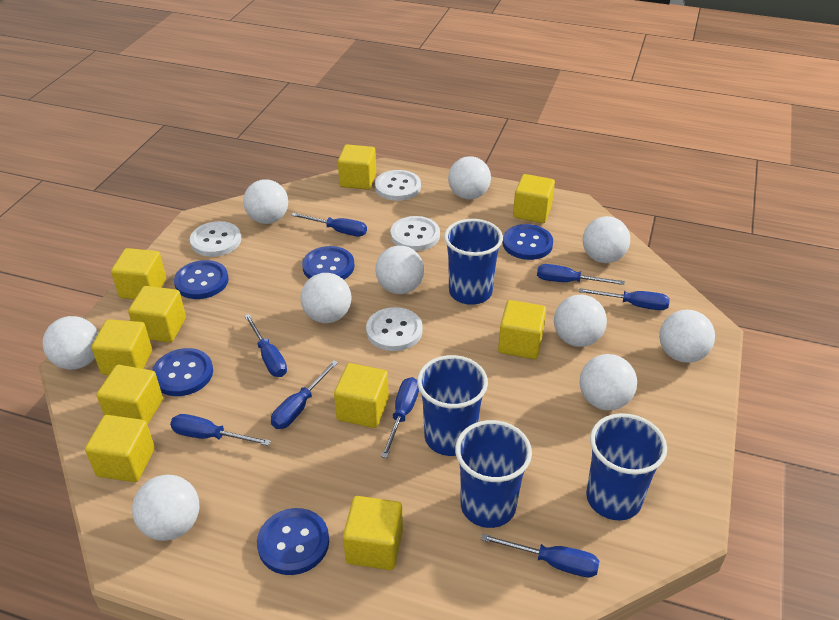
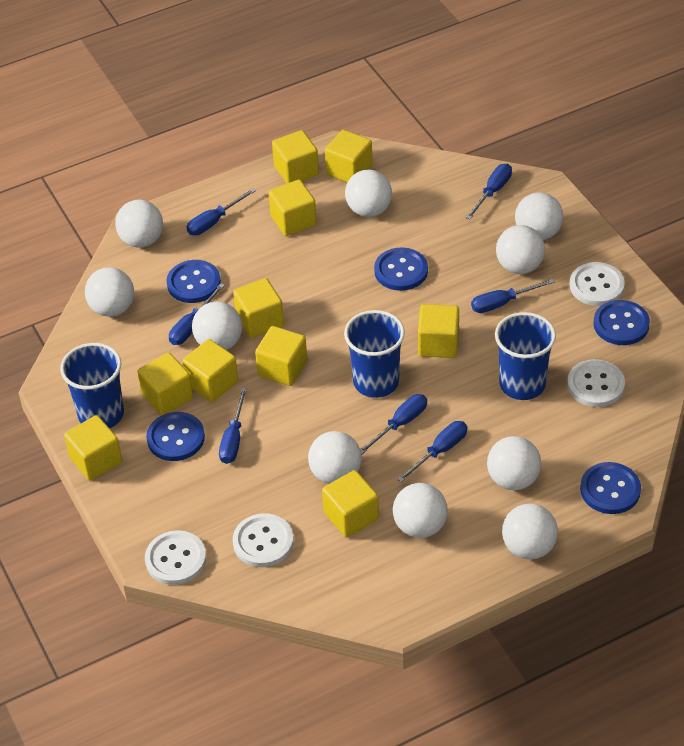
blue cup: [417,355,488,456] [444,219,503,305] [455,420,532,528] [586,413,667,520] = 4 -> [60,343,124,428] [344,310,405,398] [495,312,556,400] = 3
blue screwdriver: [170,414,271,446] [244,314,287,377] [271,360,338,429] [291,213,367,237] [381,377,419,458] [481,534,599,578] [537,264,625,285] [579,288,670,310] = 8 -> [169,283,225,345] [187,188,256,235] [219,388,247,464] [360,394,427,454] [397,421,467,482] [466,164,512,219] [471,279,555,313] = 7

